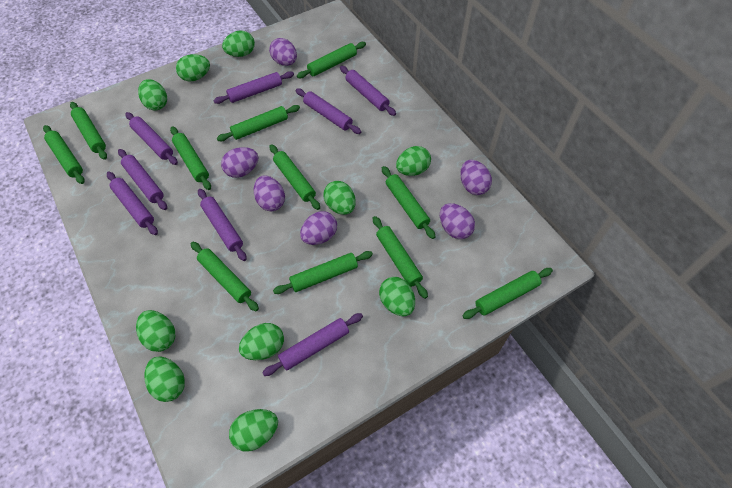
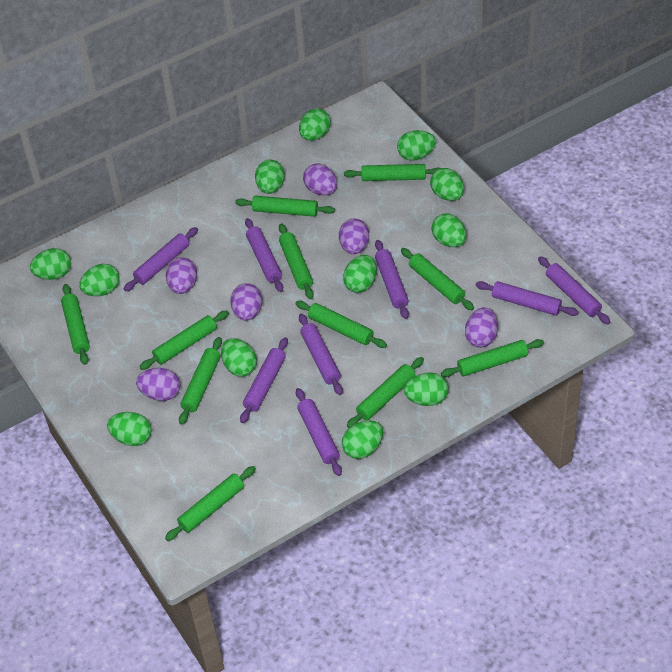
green egg: [136,310,175,352] [138,79,167,110] [144,356,185,402] [176,54,210,82] [222,31,255,57] [229,409,278,452] [239,323,284,360] [323,181,356,215] [379,277,415,316] [396,146,431,176] = 10 -> [30,248,71,280] [79,264,120,296] [107,412,152,446] [221,338,257,377] [255,160,285,194] [299,108,331,141] [342,420,383,459] [343,255,377,293] [397,130,436,161] [404,373,449,406] [430,168,464,201] [431,213,467,247] = 12

